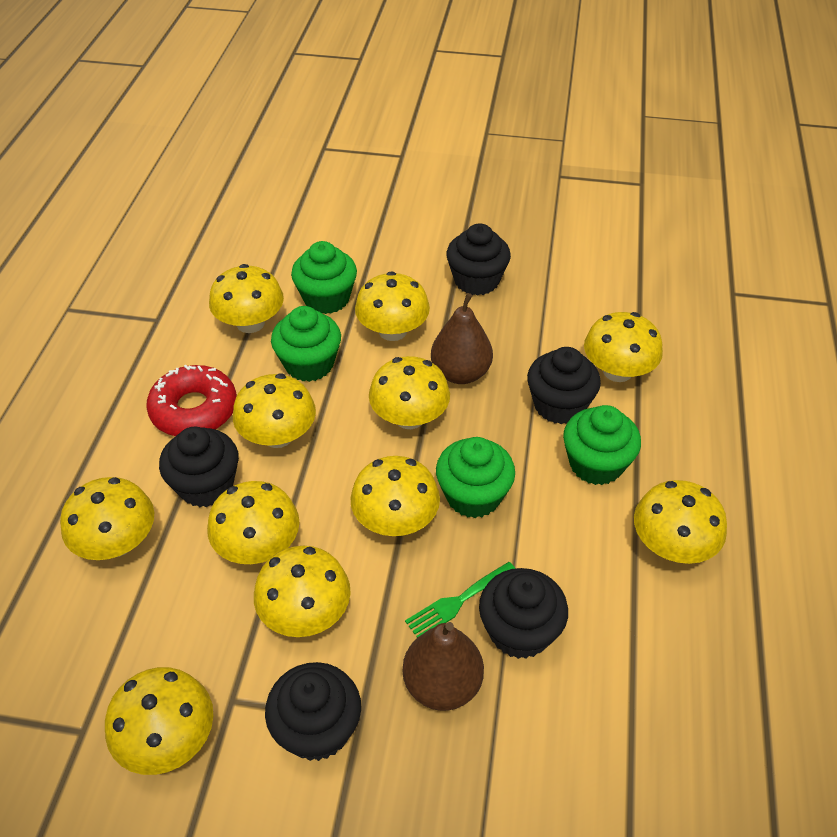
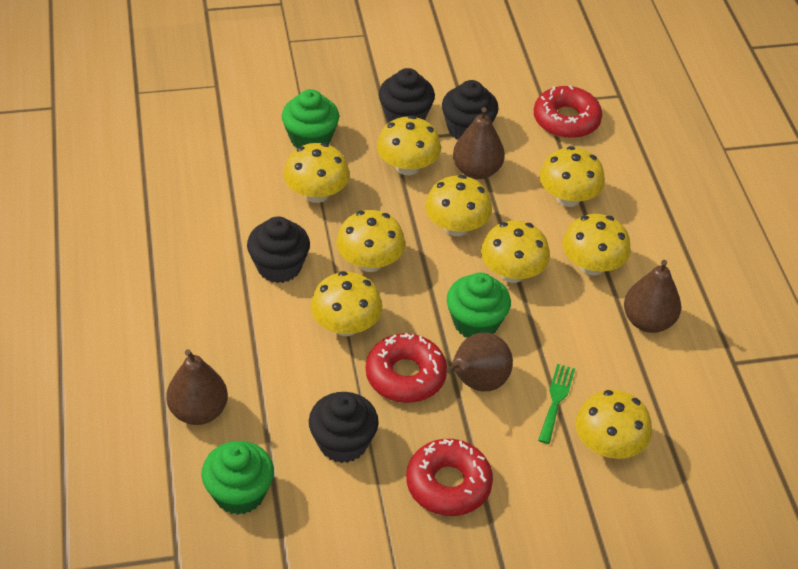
black cupcake: [159,427,239,507] [265,662,361,761] [446,223,511,295] [479,568,568,659] [527,347,601,424] = 5 -> [247,216,310,283] [309,392,379,463] [379,68,435,123] [442,80,498,139] = 4
brown pear: [403,622,484,711] [431,293,493,384] = 2 -> [166,349,228,425] [446,332,513,392] [453,107,505,179] [624,260,681,333] = 4
green cupcake: [271,306,341,382] [291,241,357,314] [436,437,515,518] [563,405,641,485] = 4 -> [201,441,274,515] [282,89,339,148] [447,273,511,337] = 3
red donut: [146,365,237,436] = 1 -> [366,333,447,403] [406,439,493,516] [534,85,602,139] = 3
yellow mushroom: [60,477,154,560] [105,667,213,775] [207,481,300,564] [209,264,284,333] [233,373,316,448] [254,546,351,637] [350,456,440,536] [355,271,430,341] [369,356,450,429] [584,312,663,382] [634,480,727,564] = 11 -> [284,143,350,203] [311,271,382,336] [336,210,405,272] [377,115,441,175] [425,175,492,236] [481,221,550,283] [539,146,605,207] [562,214,631,275] [576,390,652,459] = 9

